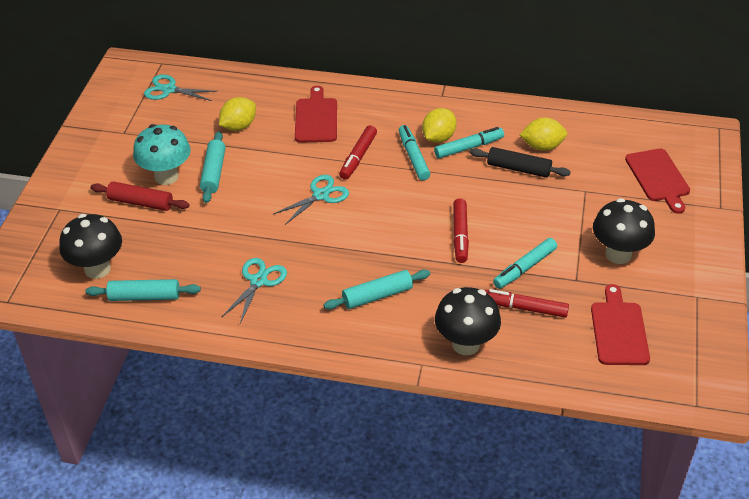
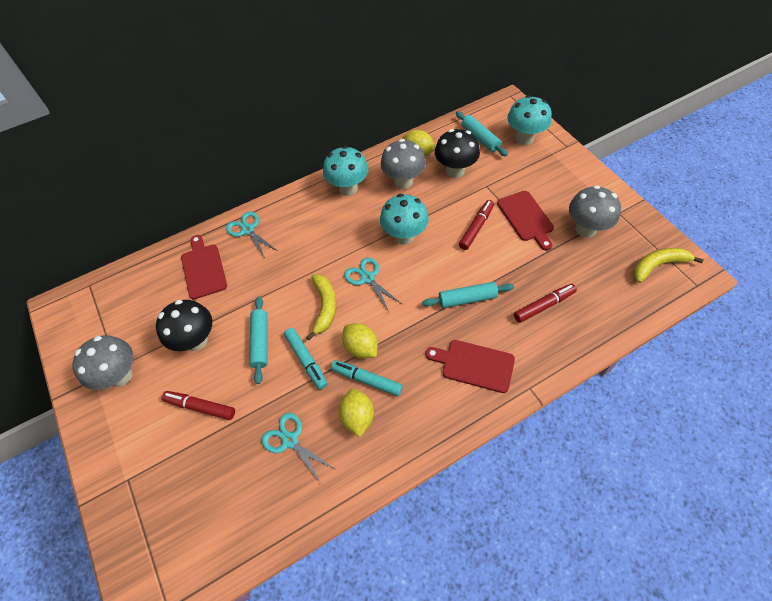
black mushroom: [59,214,122,279] [435,287,501,355] [593,198,655,264] = 3 -> [156,300,212,351] [435,129,480,178] = 2
black rolling pin: [470,147,571,178] = 1 -> none = 0
grey mushroom: none = 0 -> [72,335,133,390] [381,139,426,189] [569,185,621,238] = 3
red rolling pin: [91,181,189,211] = 1 -> none = 0
turquoise marker: [399,125,430,180] [434,127,504,159] [493,238,557,289] = 3 -> [284,328,328,389] [331,360,403,396] = 2
turquoise mushroom: [133,124,191,185] = 1 -> [323,146,368,196] [380,194,429,245] [507,95,552,145] = 3
yellow banana: none = 0 -> [306,275,336,340] [634,248,704,283] = 2

